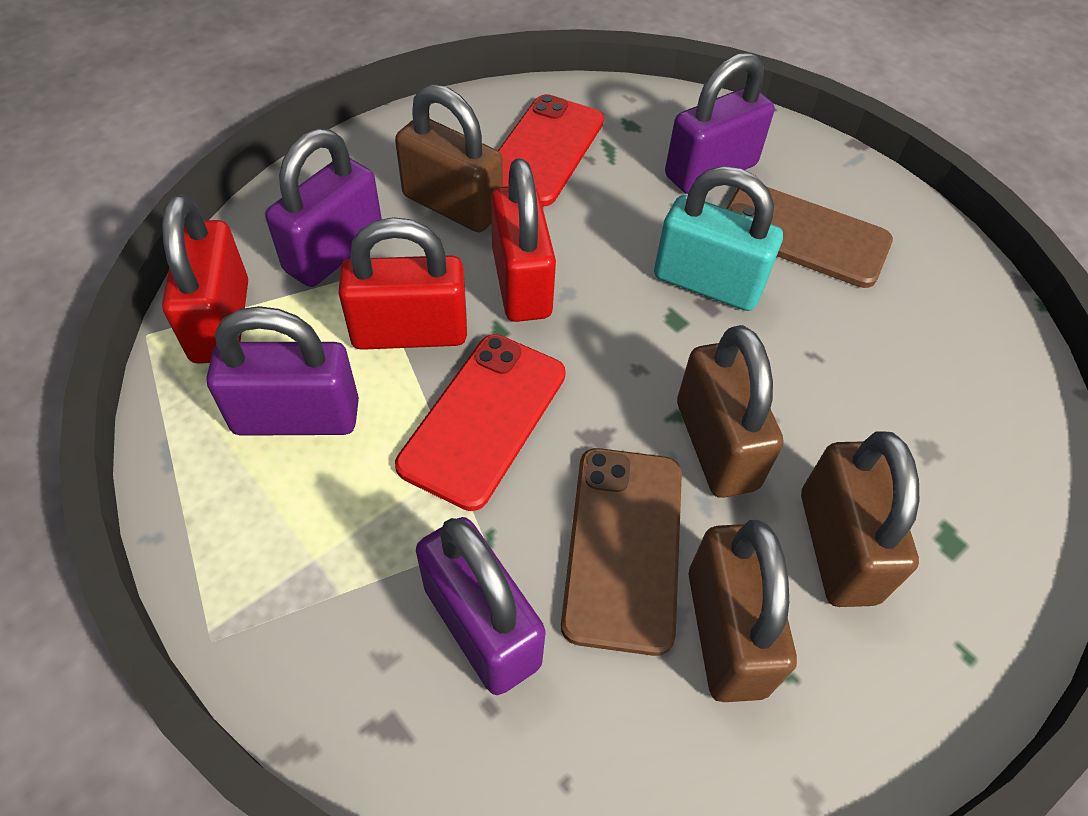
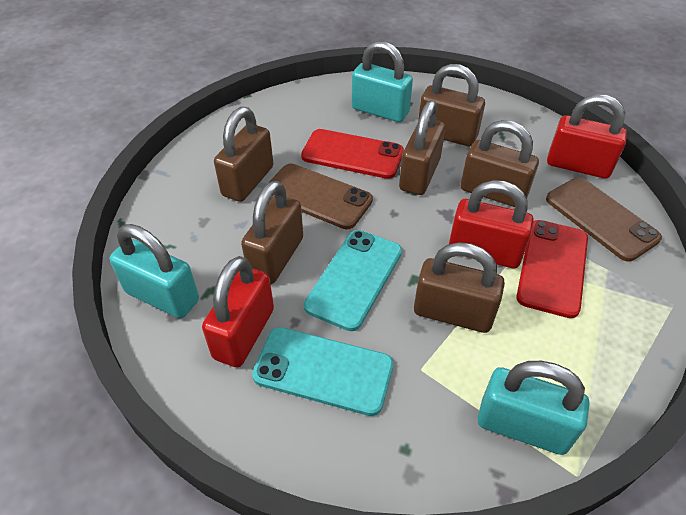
brown padlock: [395,84,503,232] [677,325,783,498] [689,520,797,702] [801,431,919,607] = 4 -> [214,107,274,202] [241,181,303,284] [399,101,445,195] [414,242,505,333] [418,64,485,146] [461,120,539,207] = 6
purple padlock: [207,306,359,436] [265,128,382,287] [416,517,546,695] [665,52,775,194] = 4 -> none = 0
turquoise padlock: [654,166,783,311] = 1 -> [109,224,199,318] [352,41,413,122] [478,361,589,455] = 3
turquoise phone: none = 0 -> [252,327,394,416] [304,230,402,331] = 2

